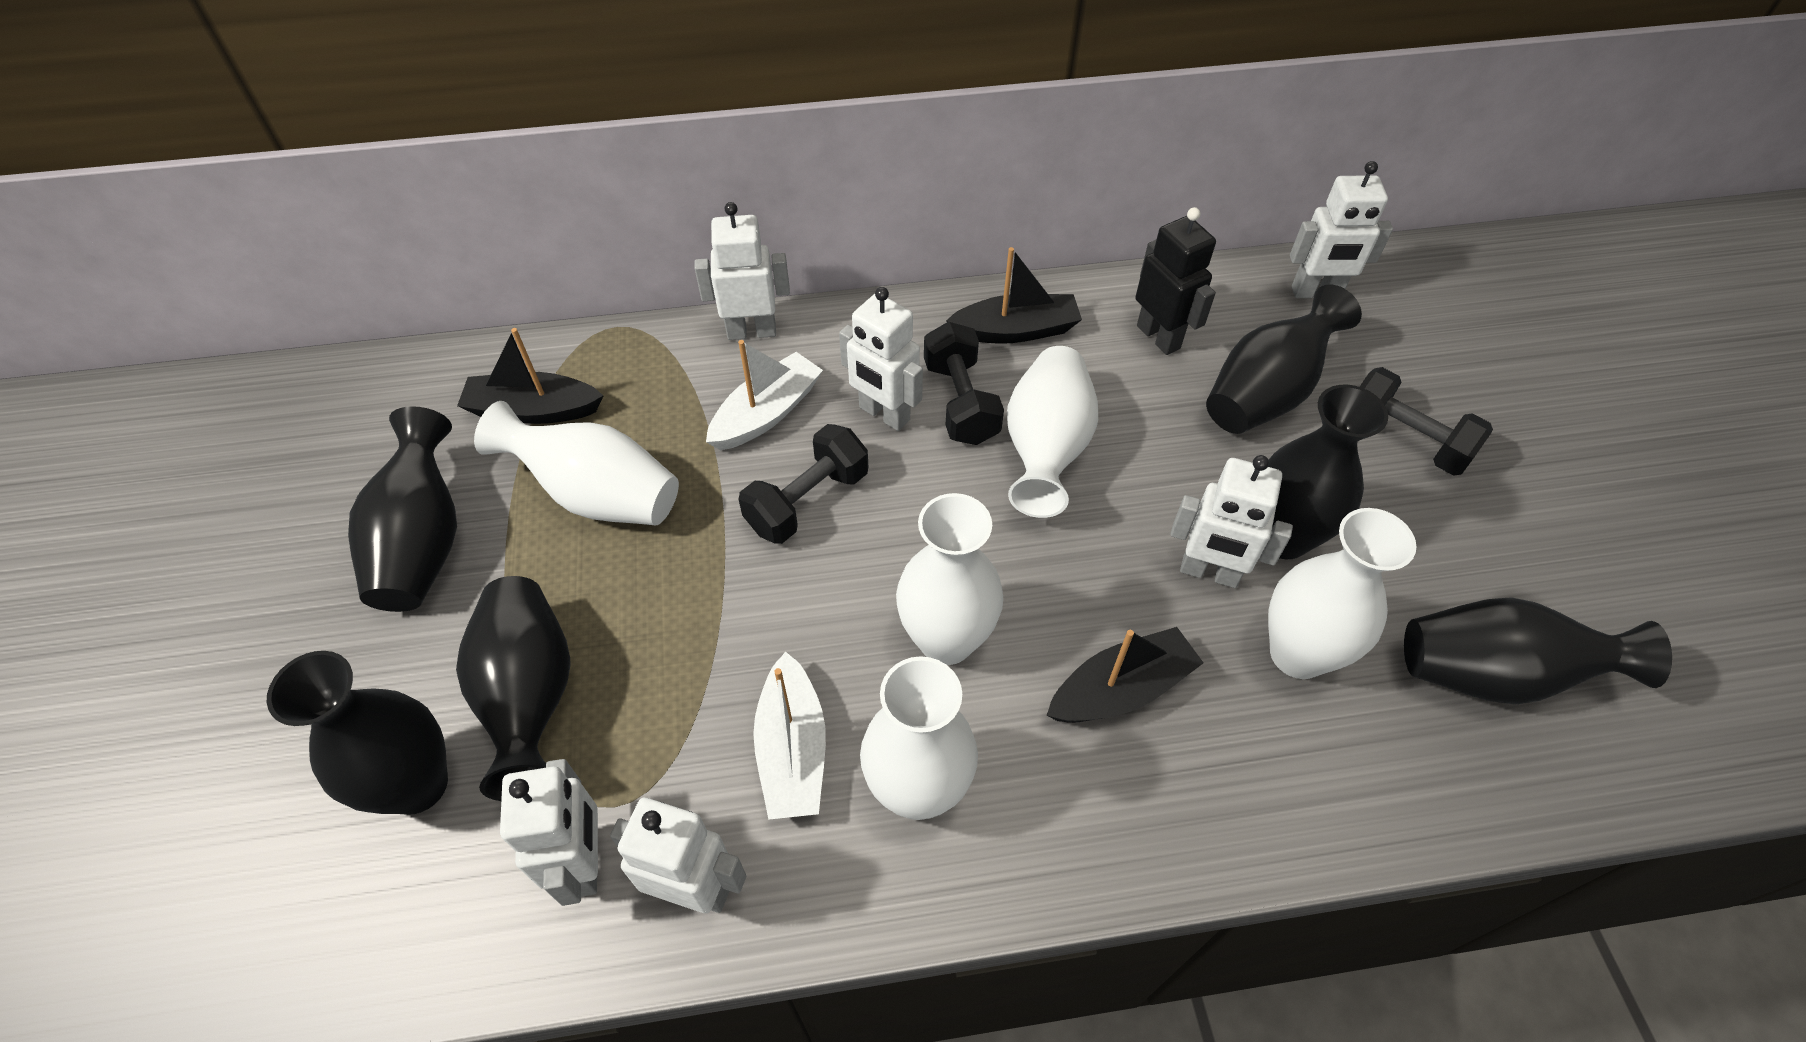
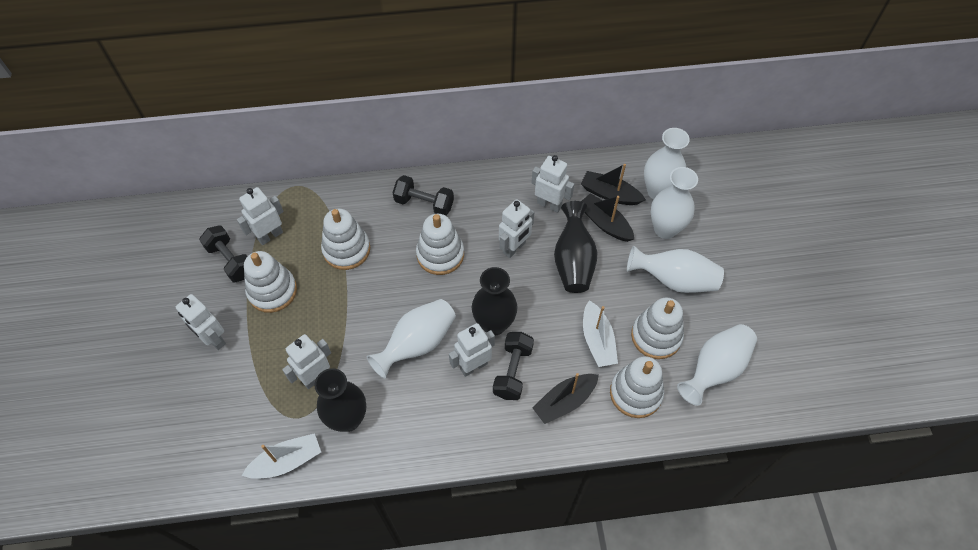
black robot: [1135,207,1216,355] = 1 -> none = 0
black vase: [267,651,448,815] [348,406,457,612] [456,576,571,801] [1206,285,1362,434] [1268,384,1388,559] [1404,597,1672,704] = 6 -> [315,368,366,432] [472,267,518,335] [554,201,597,293] = 3
white stacking toy: none = 0 -> [244,251,297,313] [321,208,370,270] [416,214,464,275] [610,356,664,418] [631,297,684,359] = 5

